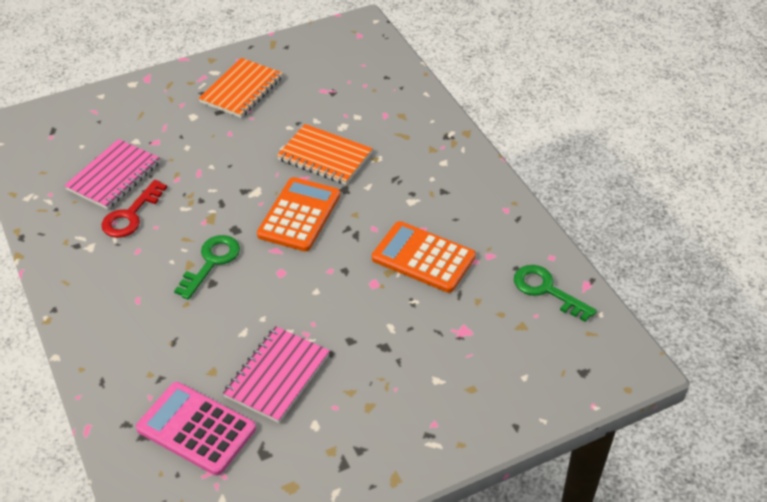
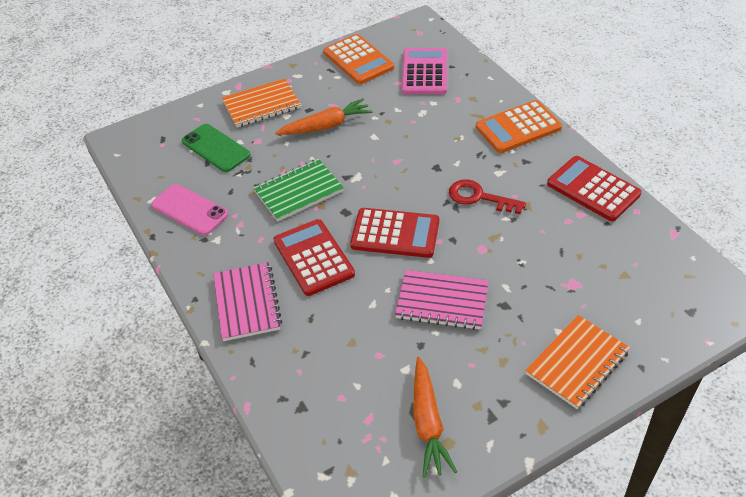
green key: [174,235,240,300] [514,265,597,322] = 2 -> none = 0
green notebook: none = 0 -> [253,159,344,221] = 1
green phone: none = 0 -> [182,124,251,172] = 1
orange carrot: none = 0 -> [275,98,373,135] [413,357,457,478] = 2
pink phone: none = 0 -> [151,184,229,235] = 1
red calculator: none = 0 -> [274,219,355,296] [350,208,439,258] [547,156,642,221] = 3

